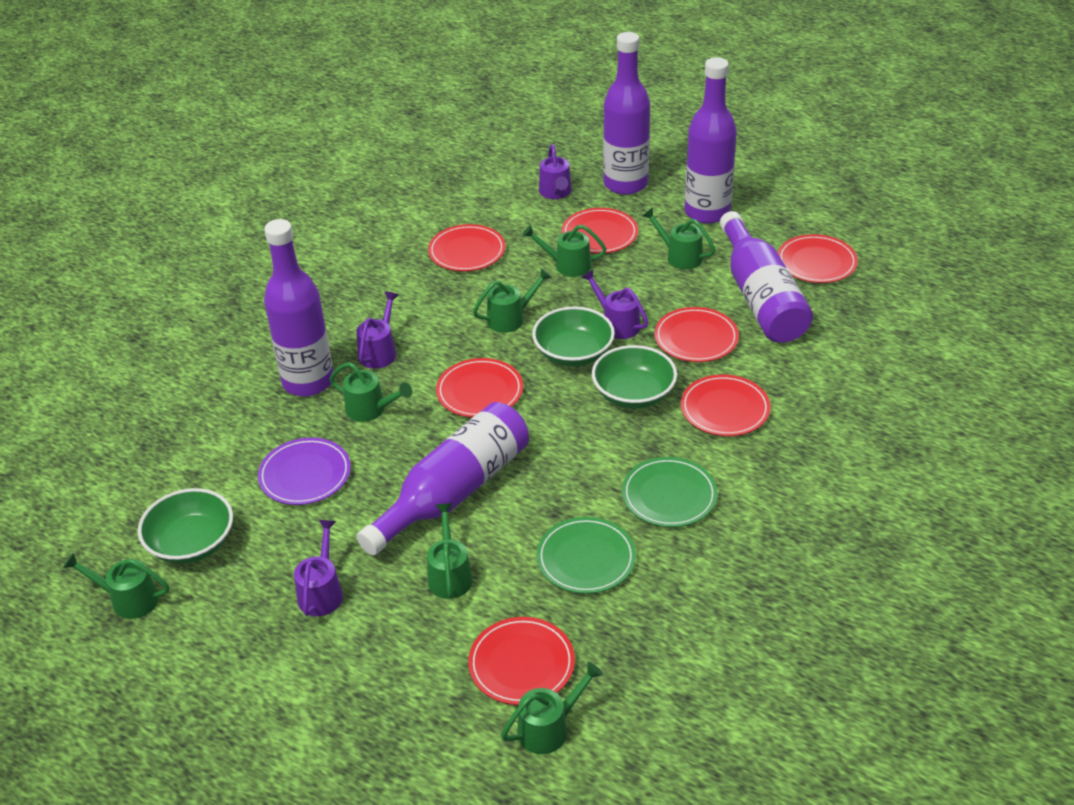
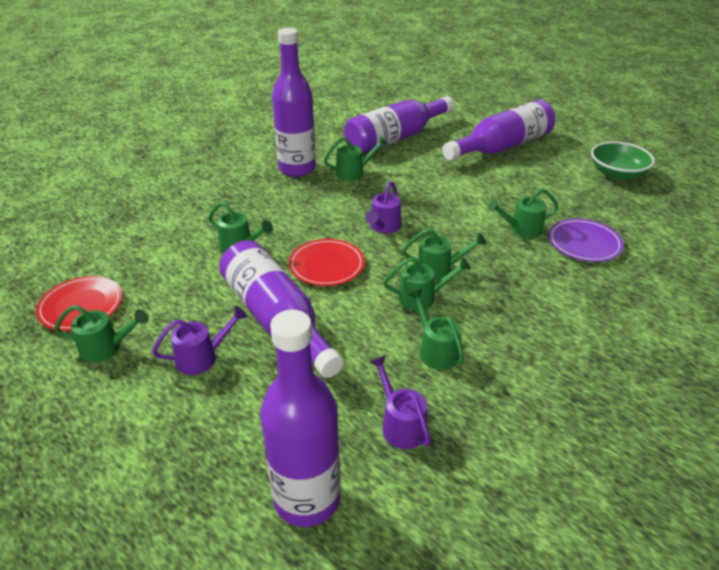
green bowl: [138,488,233,564] [532,306,615,366] [592,345,677,409] = 3 -> [591,141,655,180] = 1
green plate: [537,517,636,594] [622,457,718,527] = 2 -> none = 0
purple watering can: [294,520,343,616] [356,291,399,369] [539,144,572,199] [581,270,648,339] = 4 -> [152,306,247,375] [365,181,401,234] [369,356,431,449] = 3
red plate: [428,224,505,271] [436,358,523,417] [468,617,575,705] [562,208,638,254] [654,307,739,362] [681,374,771,436] [778,234,858,283] = 7 -> [36,276,122,331] [289,239,365,286] = 2

